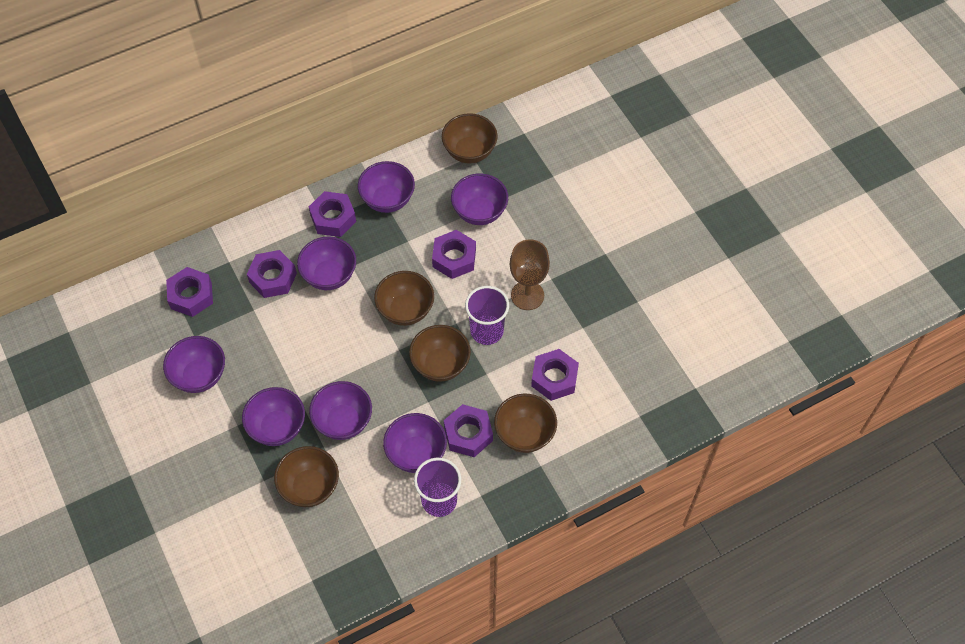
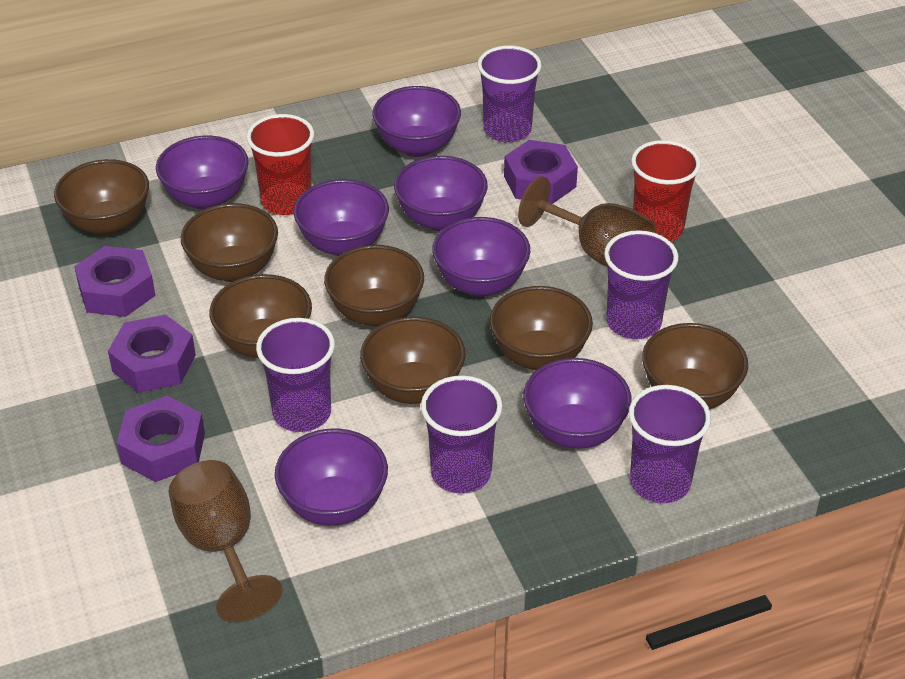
brown bowl: [274,446,339,507] [374,271,434,326] [409,325,471,382] [442,113,498,164] [494,394,557,453] = 5 -> [54,159,149,235] [181,203,278,282] [209,274,312,358] [324,245,424,326] [360,317,465,404] [490,286,593,370] [642,323,748,409] = 7
brown goblet: [510,239,550,310] = 1 -> [168,460,282,622] [518,176,656,267] = 2
purple cup: [414,458,461,517] [465,286,509,345] = 2 -> [256,318,335,432] [421,376,503,494] [478,46,542,142] [604,230,678,339] [629,385,711,503] = 5
purple nut: [166,267,213,317] [247,250,297,298] [309,191,356,237] [432,230,476,279] [444,404,493,457] [531,349,579,401] = 6 -> [74,246,156,317] [108,314,196,393] [117,396,205,482] [504,140,578,204] = 4
red cup: none = 0 -> [246,114,314,215] [631,140,701,242] = 2

